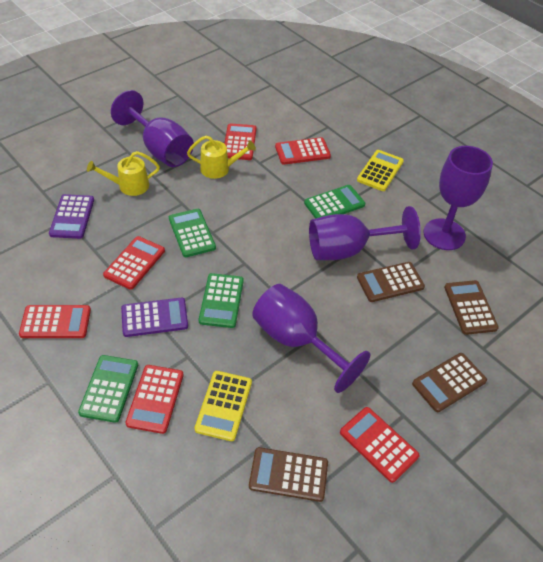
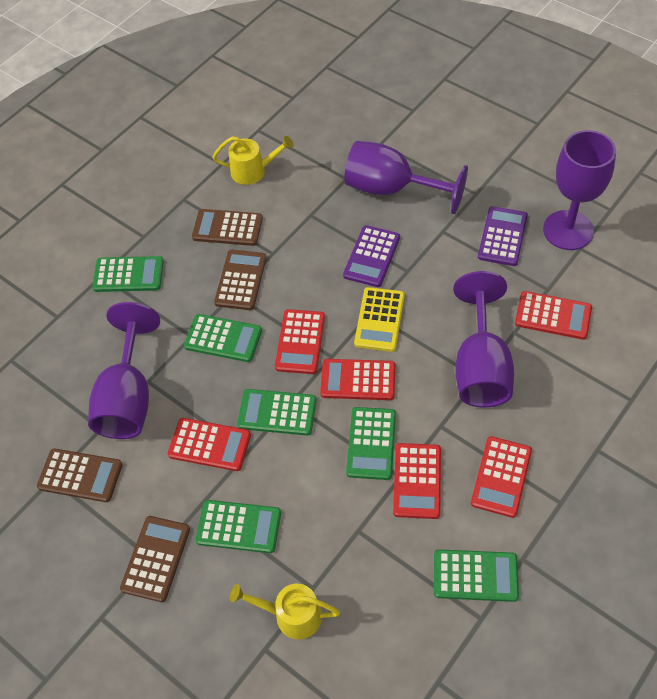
green calculator: [78,355,138,423] [169,209,216,257] [199,273,244,328] [304,185,365,219] = 4 -> [92,256,164,292] [184,314,262,362] [196,500,281,553] [237,389,317,435] [346,407,396,480] [434,549,519,602] = 6
yellow calculator: [195,371,252,441] [357,150,404,191] = 2 -> [354,287,405,352] = 1

